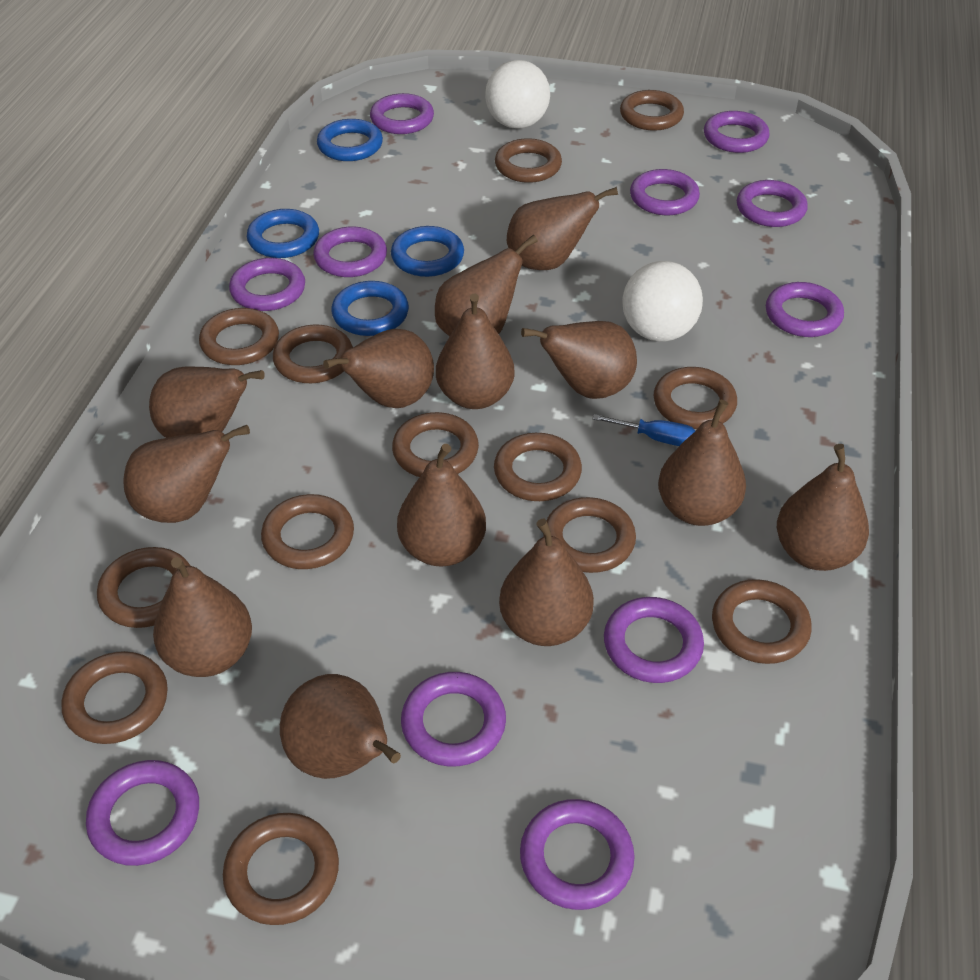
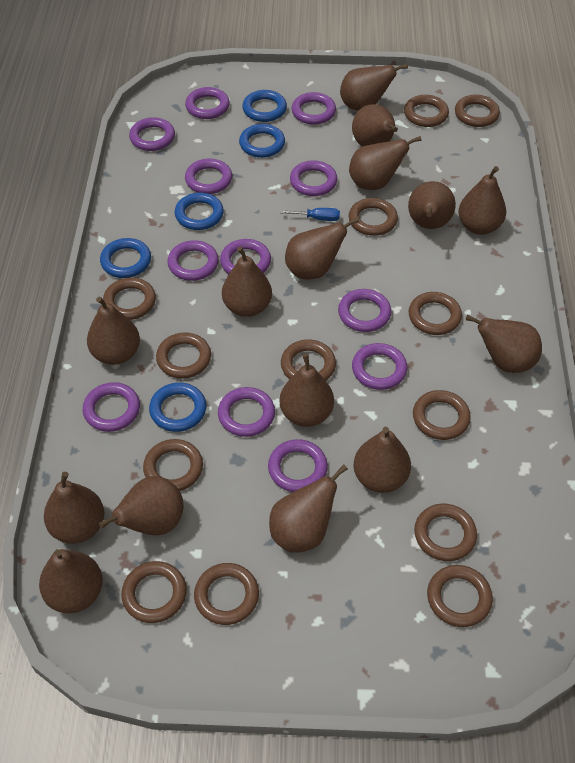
blue ring: [247,209,319,258] [317,119,383,161] [331,281,409,336] [391,226,464,277] = 4 -> [100,238,151,278] [149,382,206,432] [175,193,224,230] [239,124,285,158] [242,90,287,122] = 5
brown pear: [124,425,250,523] [149,366,265,438] [153,557,252,677] [280,674,401,779] [323,329,434,408] [397,444,486,567] [435,235,538,337] [436,293,515,409] [499,519,594,646] [507,187,618,270] [521,321,637,399] [658,400,746,526] [777,444,869,571] = 13 -> [39,549,103,613] [44,472,104,544] [87,297,140,365] [99,476,183,536] [222,247,272,317] [269,464,348,553] [280,353,334,427] [285,217,359,280] [340,64,408,111] [349,136,422,190] [352,104,398,147] [353,427,411,493] [408,181,456,229] [458,166,506,235] [466,315,542,373] = 15
purple ring: [86,760,199,866] [229,258,305,311] [313,226,387,277] [370,93,434,134] [401,672,506,767] [520,799,635,910] [604,597,704,683] [630,169,700,215] [704,111,770,153] [737,180,808,227] [766,282,844,337] = 11 -> [83,382,140,432] [129,117,175,151] [167,240,219,281] [185,87,230,119] [185,159,232,194] [218,387,275,437] [220,239,271,274] [268,439,328,492] [290,160,337,196] [291,92,336,125] [338,289,391,332] [352,343,408,390] = 12
white ball: [485,60,550,128] [622,261,703,342] = 2 -> none = 0

